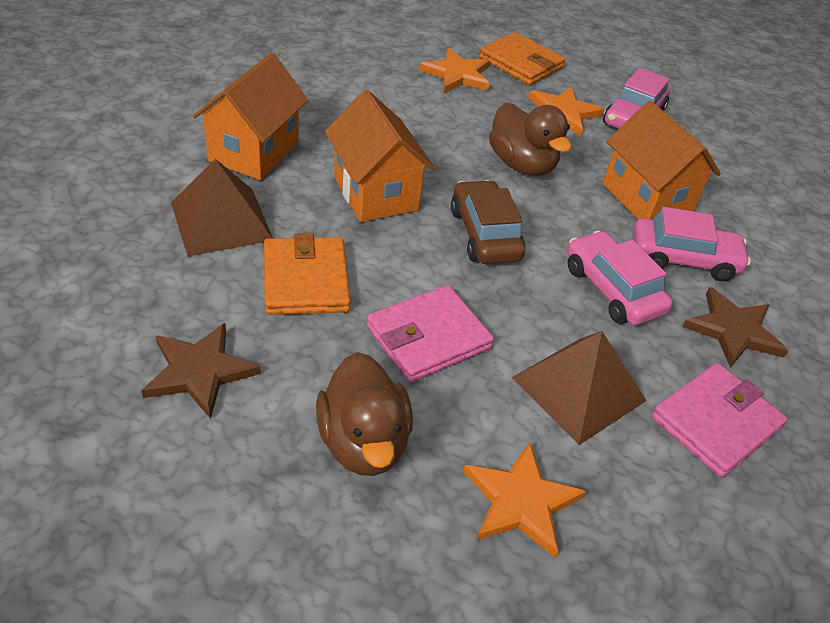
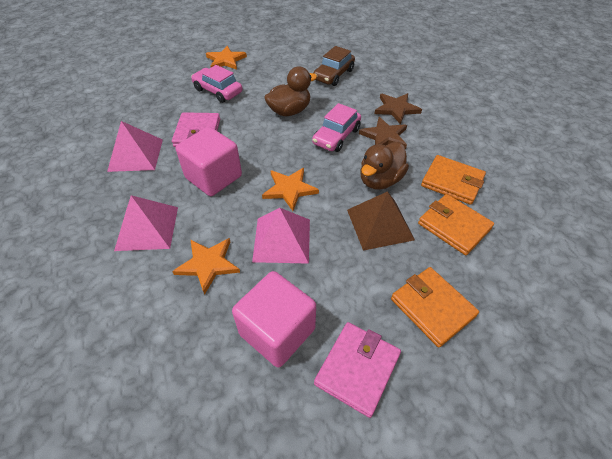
brown pyramid: [171,159,273,256] [512,331,646,445] = 2 -> [347,191,415,251] = 1
orange house: [193,53,308,181] [325,90,435,222] [603,100,721,220] = 3 -> none = 0
orange wallet: [264,233,351,315] [479,32,565,85] = 2 -> [391,267,479,348] [418,194,494,255] [421,155,486,205] = 3
pink car: [567,231,673,325] [603,68,670,129] [633,207,751,281] = 3 -> [191,65,242,103] [312,103,361,152] = 2
pink cube: none = 0 -> [176,127,242,196] [232,271,316,368] = 2
pink pyramid: none = 0 -> [107,121,163,172] [114,195,178,251] [252,208,310,264] = 3

